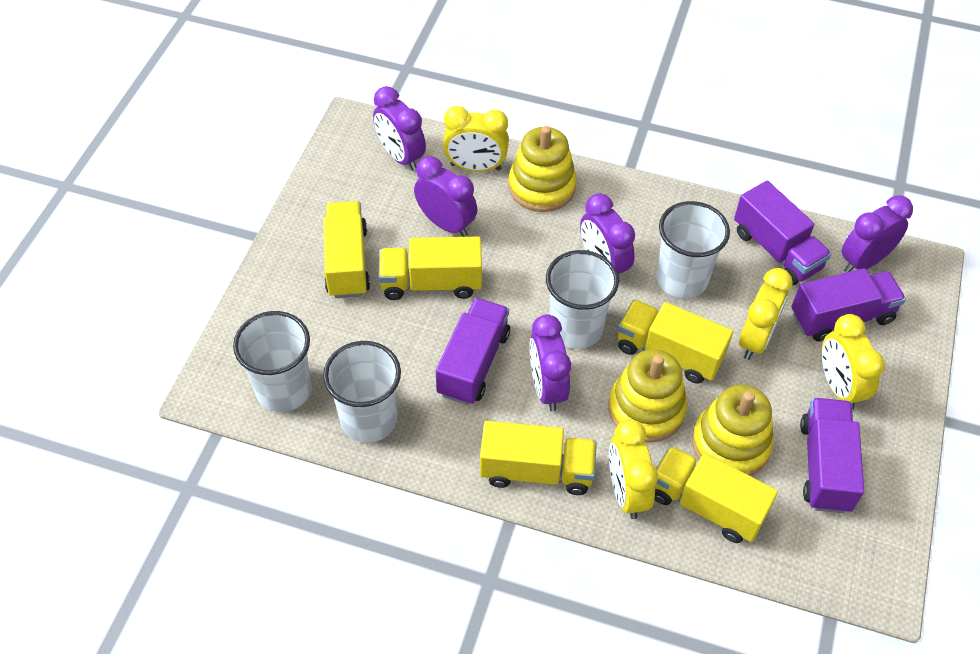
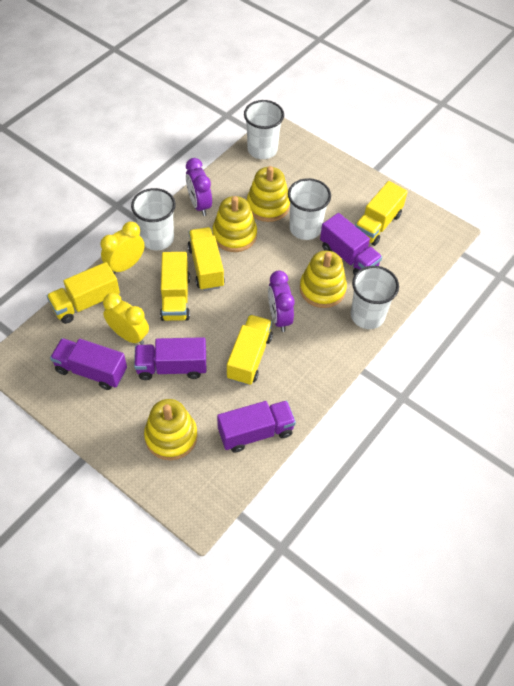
purple clock: [373,86,426,171] [414,156,477,237] [529,314,571,412] [580,193,635,282] [841,195,913,272] = 5 -> [186,158,212,216] [268,270,295,332] = 2
yellow clock: [443,106,509,172] [609,419,658,519] [739,268,793,360] [822,314,885,410] = 4 -> [101,222,145,274] [103,293,149,345] = 2
yellow stacking toy: [508,126,577,212] [608,349,687,442] [692,385,773,476] = 3 -> [144,399,198,460] [212,196,257,252] [247,166,290,222] [300,251,347,308] = 4

